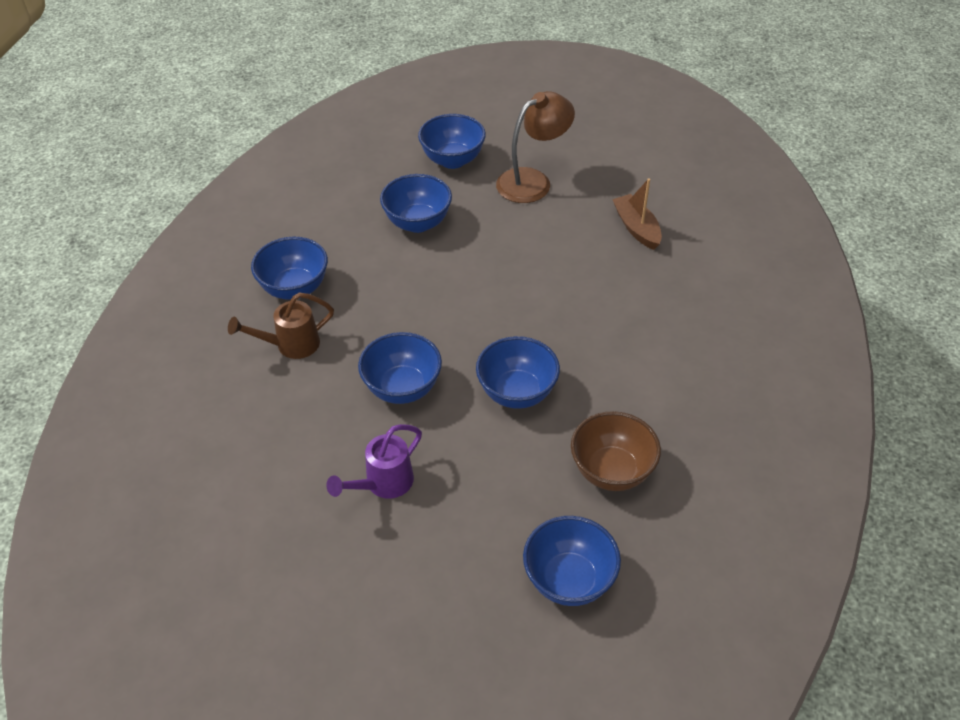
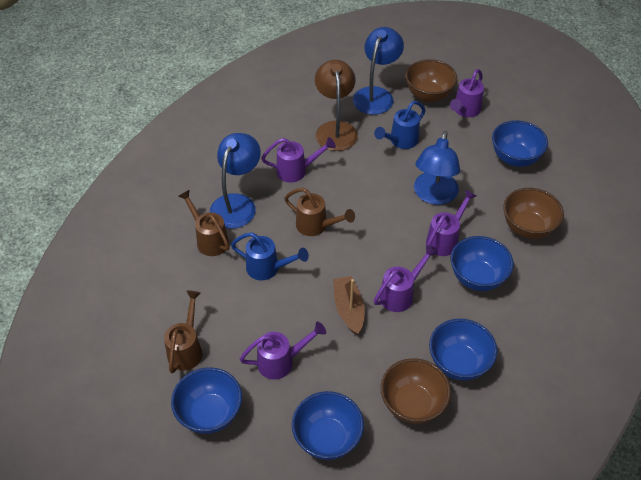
blue bowl: [251,236,328,300] [358,332,442,404] [380,174,452,233] [418,114,486,169] [476,336,560,409] [523,516,621,606] = 6 -> [171,367,242,434] [292,391,364,460] [429,319,497,381] [450,236,514,291] [492,120,548,167] = 5
blue lamp: none = 0 -> [210,133,261,229] [353,27,404,115] [414,131,460,205] = 3
blue watering can: none = 0 -> [231,232,309,280] [374,101,426,149] = 2
brown bowl: [571,411,661,491] = 1 -> [381,358,451,424] [405,59,457,102] [503,188,564,239] = 3
brown watering can: [228,293,334,359] = 1 -> [164,290,202,373] [178,189,230,256] [284,188,355,236] = 3
purple watering can: [326,424,422,499] = 1 -> [240,322,326,379] [261,137,336,182] [374,245,438,312] [426,190,476,256] [450,69,484,117] = 5

